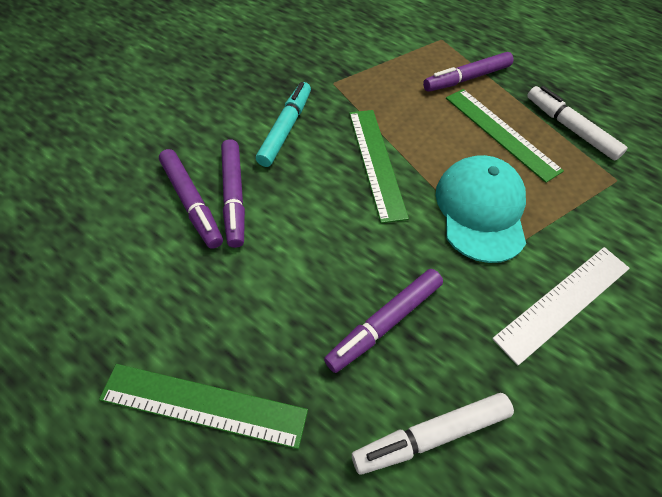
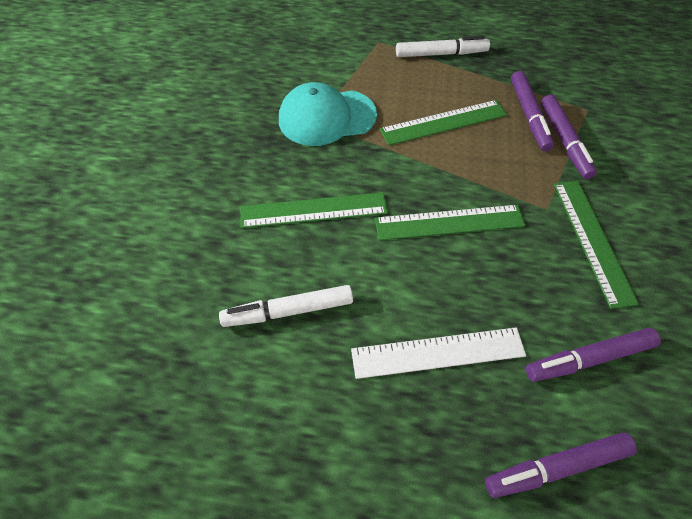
green ruler: [99,364,308,449] [349,110,409,223] [446,89,564,183] = 3 -> [240,192,388,228] [375,205,525,240] [380,100,507,146] [554,181,639,309] = 4
turquoise marker: [256,82,311,167] = 1 -> none = 0

